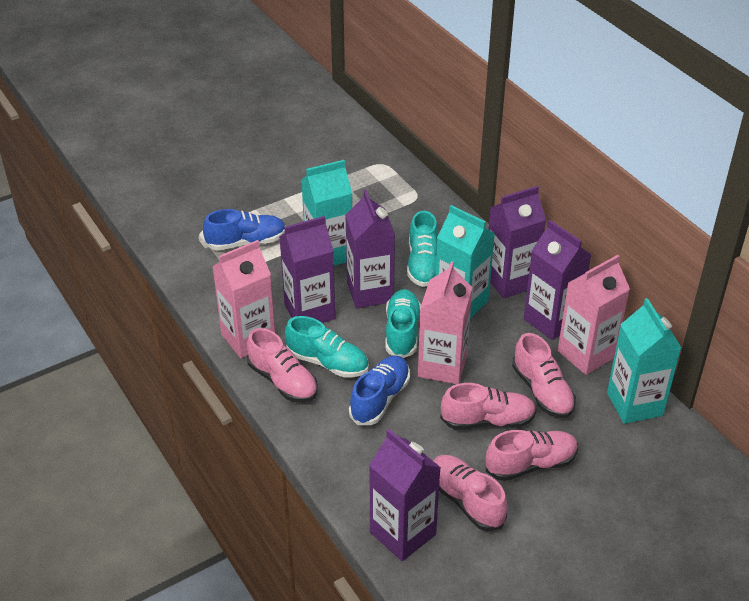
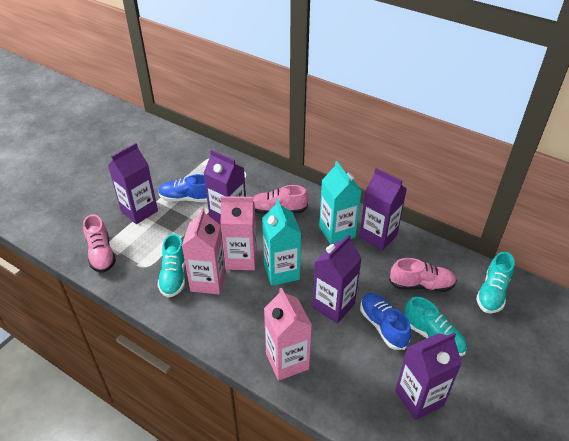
pink shoe: [247,328,318,403] [433,455,508,531] [440,383,537,429] [486,430,578,481] [512,333,576,418] = 5 -> [83,214,116,273] [253,185,308,214] [389,258,457,292] = 3
turquoise carton: [301,160,352,266] [435,205,495,318] [607,298,682,424] = 3 -> [262,199,301,286] [319,161,361,245] = 2

